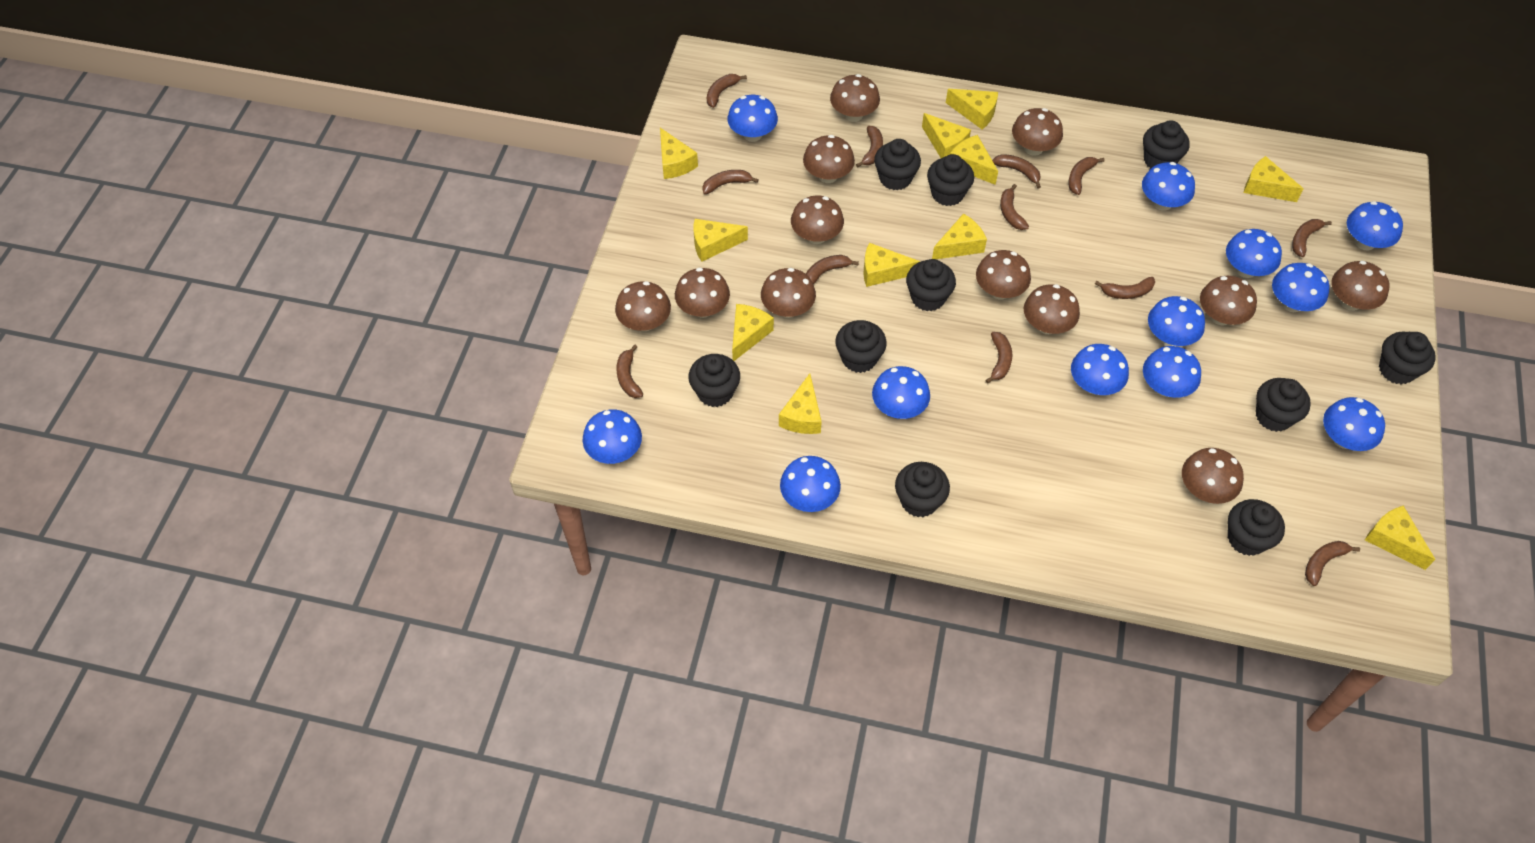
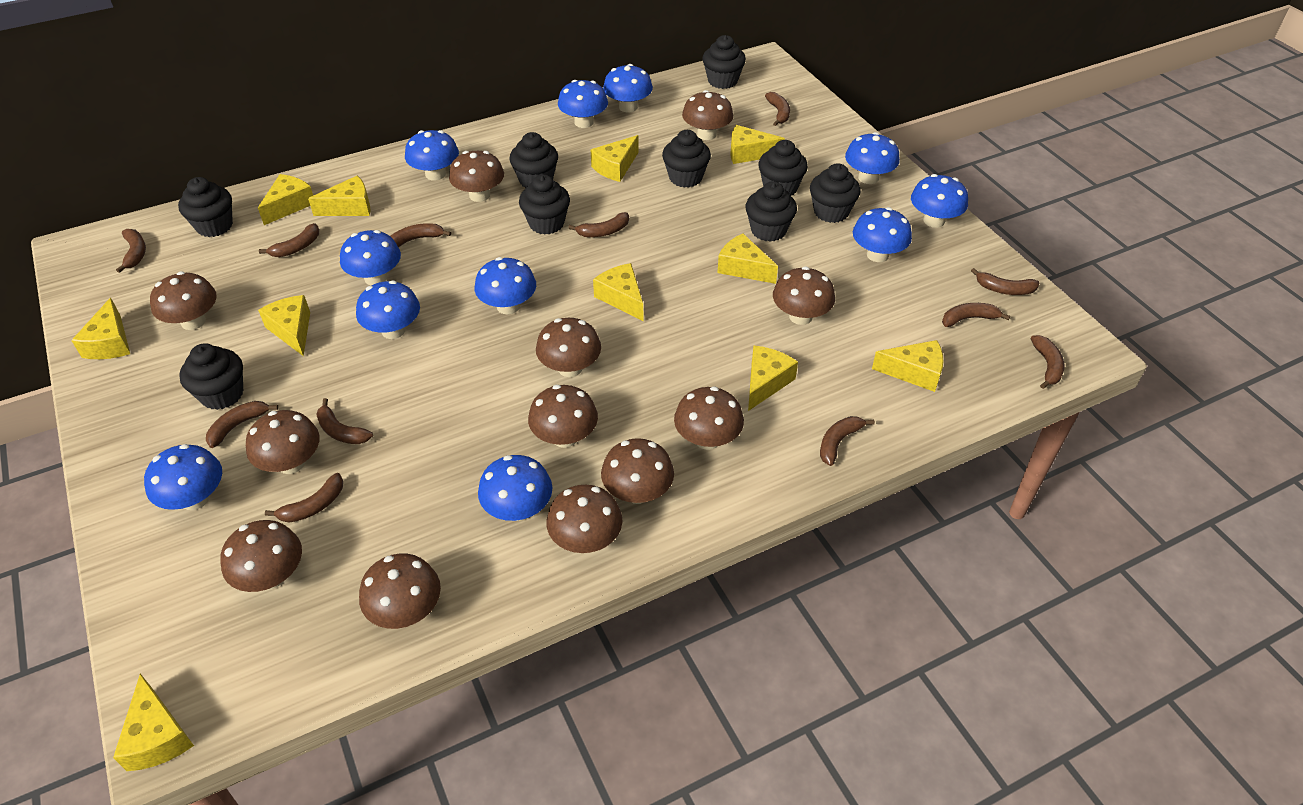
black cupcake: [688,354,740,407] [835,320,887,373] [874,139,921,191] [895,462,950,517] [906,259,956,311] [927,154,974,206] [1143,120,1190,169] [1228,499,1285,556] [1256,378,1311,432] [1379,331,1436,384] = 10 -> [178,177,233,237] [179,343,243,410] [510,132,558,188] [519,175,570,235] [662,130,711,188] [703,35,746,89] [745,181,797,242] [759,140,808,196] [810,163,861,223] = 9
blue mushroom: [583,409,642,464] [727,95,778,142] [780,456,841,512] [872,366,930,419] [1071,344,1129,395] [1142,162,1195,211] [1143,346,1201,398] [1148,296,1205,346] [1226,229,1282,278] [1272,263,1329,312] [1323,397,1385,451] [1347,201,1403,251] = 12 -> [144,444,222,510] [340,230,401,286] [356,281,420,339] [405,130,459,181] [475,257,536,314] [478,455,552,521] [558,80,608,128] [603,64,653,112] [845,132,900,184] [853,207,912,262] [911,174,968,228] = 11

